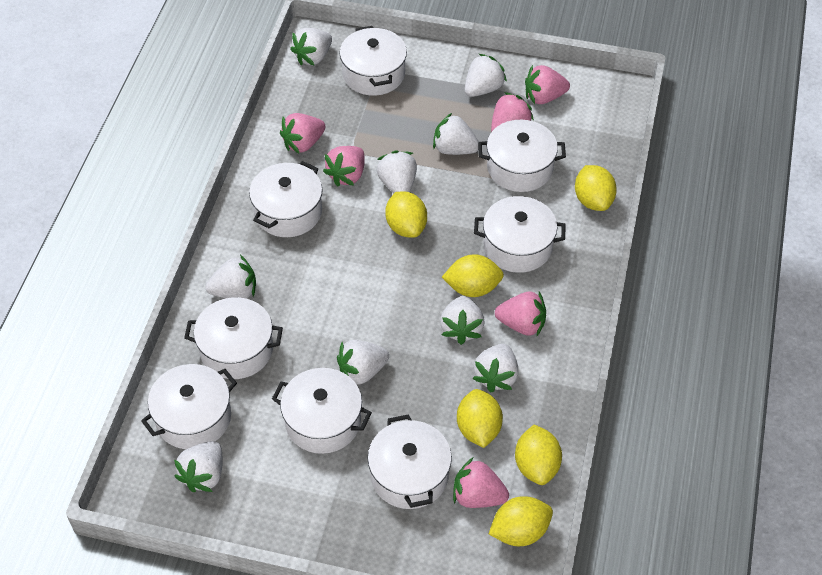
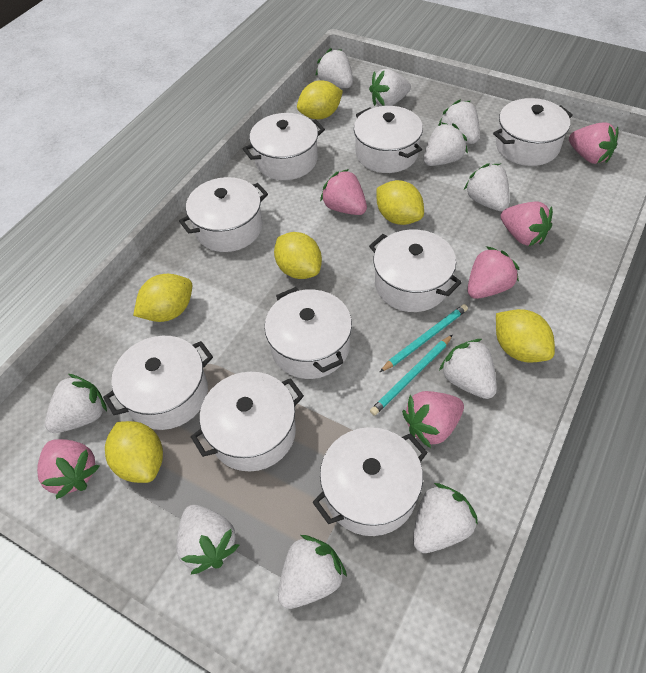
turquoise pencil: none = 0 -> [370,335,453,416] [380,304,468,372] = 2
white pot: [141,364,237,449] [184,297,283,379] [249,161,323,237] [272,368,372,454] [340,26,407,96] [368,414,452,509] [474,196,566,273] [478,120,566,192] = 8 -> [103,336,213,430] [179,177,268,252] [191,372,304,471] [243,113,325,180] [264,287,352,379] [312,427,428,536] [354,106,423,173] [369,229,462,312] [493,98,573,166] = 9
white strawberry: [174,441,223,492] [205,255,256,298] [290,28,332,65] [337,340,389,385] [377,150,417,193] [433,113,479,155] [440,296,484,345] [465,54,507,97] [472,344,518,392] = 9 -> [45,374,107,433] [176,505,239,574] [278,535,347,609] [315,48,353,88] [369,69,411,106] [413,483,478,553] [424,122,468,166] [438,100,480,144] [439,339,497,399] [464,163,510,211] = 10

